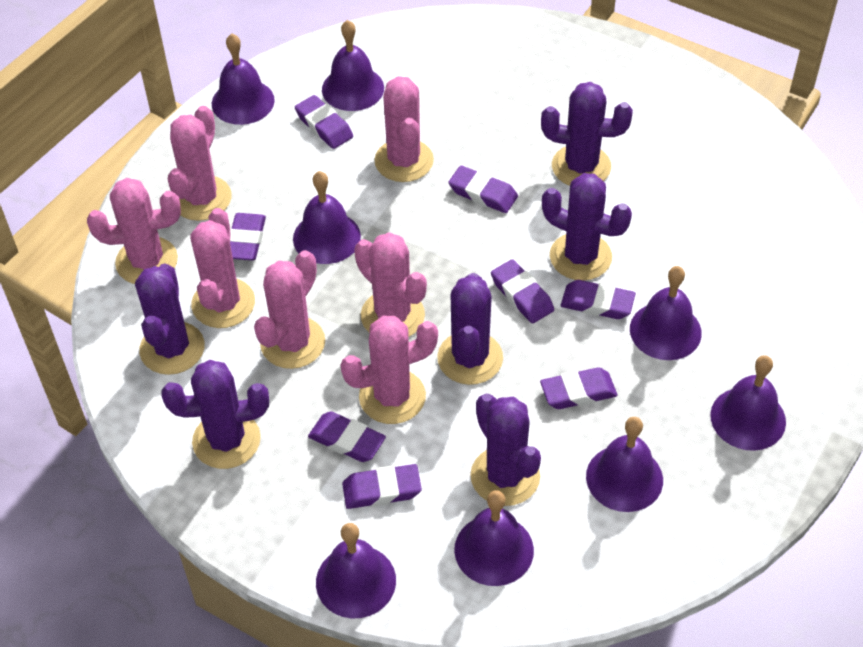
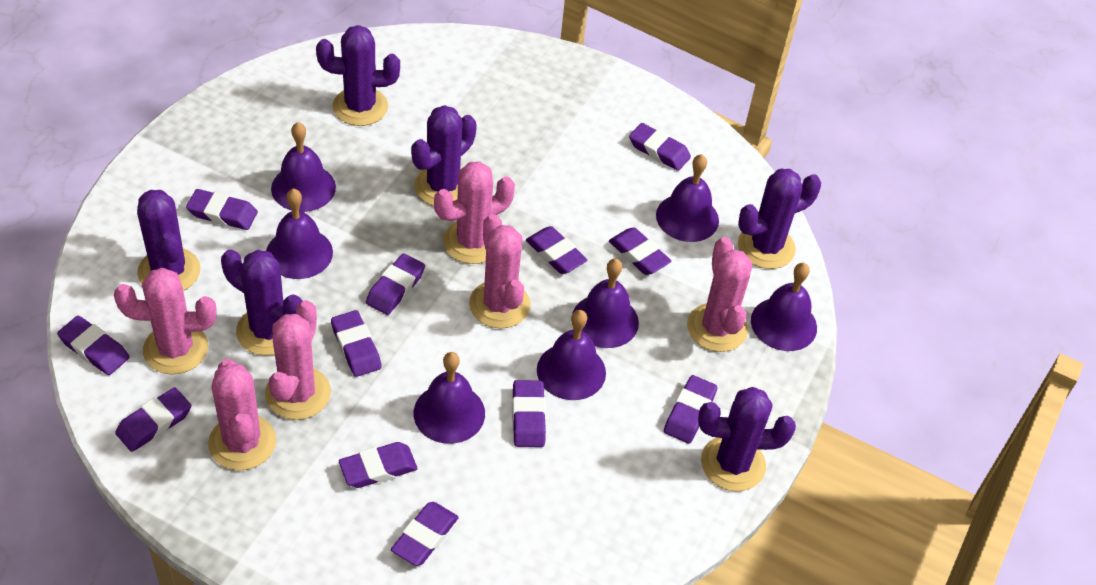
pink cactus: [87,178,181,284] [168,106,232,221] [190,208,255,328] [254,250,325,369] [341,316,438,424] [354,232,427,337] [375,76,434,182] = 7 -> [114,268,217,375] [208,359,276,471] [265,300,331,420] [434,161,515,264] [469,214,530,328] [687,237,752,352] = 6
purple bell: [212,34,275,125] [293,171,361,264] [316,523,396,619] [322,20,384,111] [454,490,534,586] [586,417,663,512] [630,266,702,360] [710,355,786,451] = 8 -> [266,189,333,279] [271,122,336,212] [414,352,485,444] [537,310,606,400] [572,259,639,348] [656,154,719,242] [751,263,817,351] = 7
purple eraser: [230,213,266,260] [295,95,353,149] [308,411,386,462] [342,464,422,509] [448,166,518,213] [491,259,554,324] [540,367,617,409] [561,280,636,319] = 8 -> [57,316,130,375] [115,387,191,452] [186,189,258,230] [331,310,382,377] [339,442,418,488] [366,253,425,315] [391,502,459,566] [512,380,546,447] [526,226,587,274] [609,227,671,275] [629,123,691,171] [664,375,717,444] = 12

